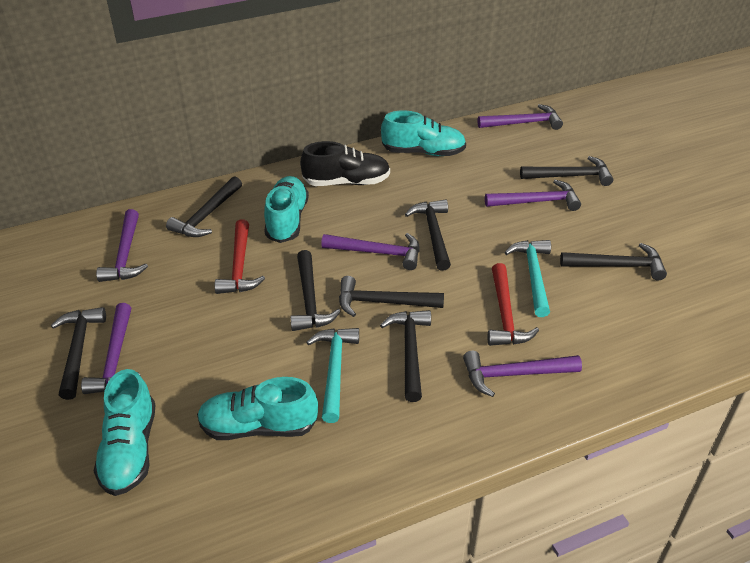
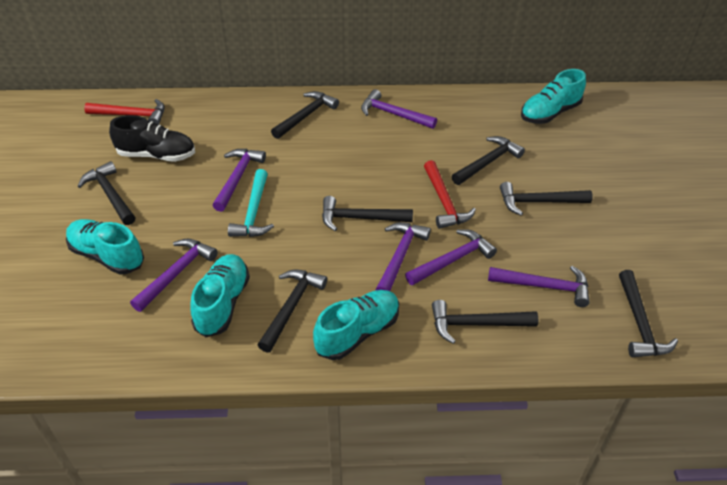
turquoise hammer: [306,328,359,423] [504,240,551,317] = 2 -> [228,169,274,237] = 1

